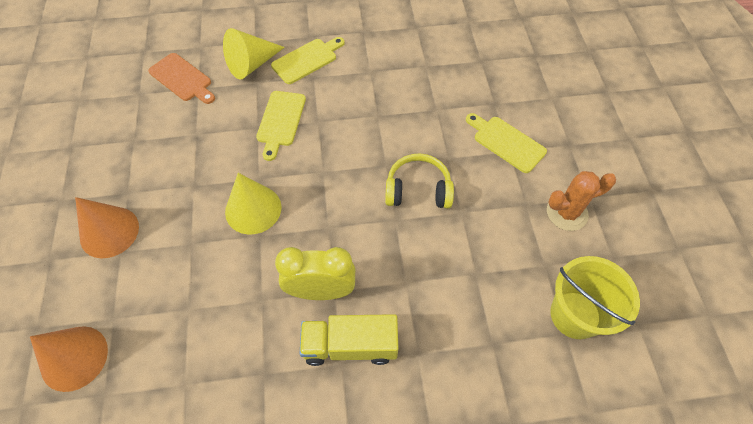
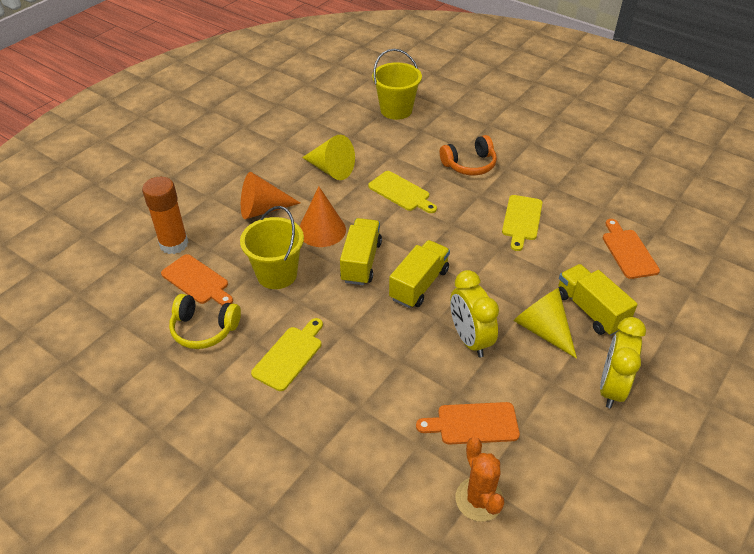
orange cutting board: [148,53,215,104] = 1 -> [161,254,233,306] [416,402,520,445] [603,219,660,279] = 3
orange glue stick: none = 0 -> [142,177,188,254] = 1
orange headphones: none = 0 -> [440,135,497,175] = 1
yellow bucket: [550,256,640,339] = 1 -> [240,206,304,289] [372,49,422,120] = 2
yellow clock: [275,247,355,300] = 1 -> [450,270,499,357] [600,317,646,408] = 2
yellow truck: [299,314,398,366] = 1 -> [340,218,382,285] [389,240,450,308] [558,264,638,336] = 3

